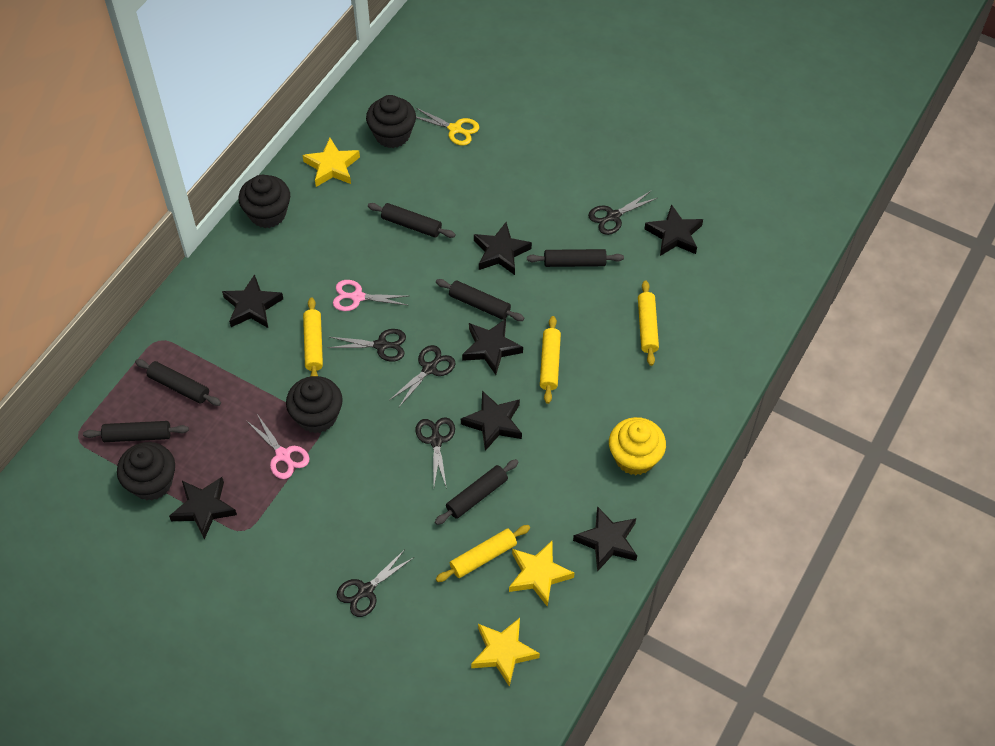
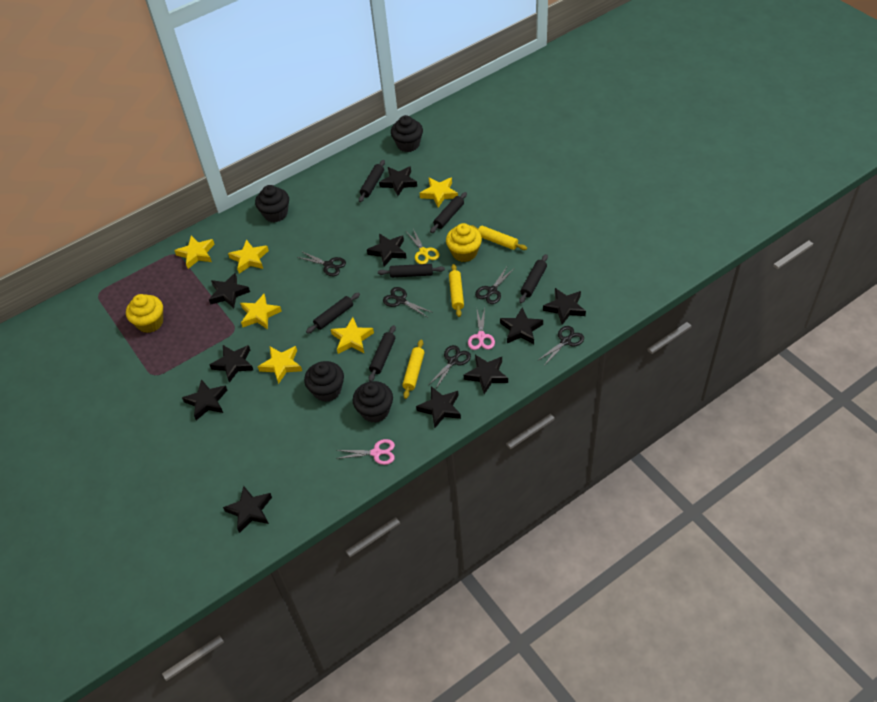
black star: [169,477,237,540] [222,274,283,328] [461,391,522,451] [462,319,523,375] [474,222,532,275] [573,506,637,572] [645,204,703,256] = 7 -> [182,379,227,420] [209,273,250,308] [210,345,254,383] [223,486,272,533] [367,233,406,267] [379,166,417,196] [416,386,461,428] [464,355,508,394] [500,307,543,344] [543,288,586,325] = 10
yellow cupcake: [609,417,666,475] = 1 -> [126,294,163,333] [446,223,482,262] = 2
yellow rolling pin: [303,298,323,377] [436,525,530,582] [540,316,561,404] [638,280,659,366] = 4 -> [402,340,425,399] [449,264,464,317] [470,225,527,250] = 3
yellow star: [302,138,360,187] [471,618,540,687] [509,541,575,607] = 3 -> [174,236,215,269] [228,239,269,273] [240,294,282,330] [258,346,302,384] [331,317,374,354] [420,177,458,208] = 6

